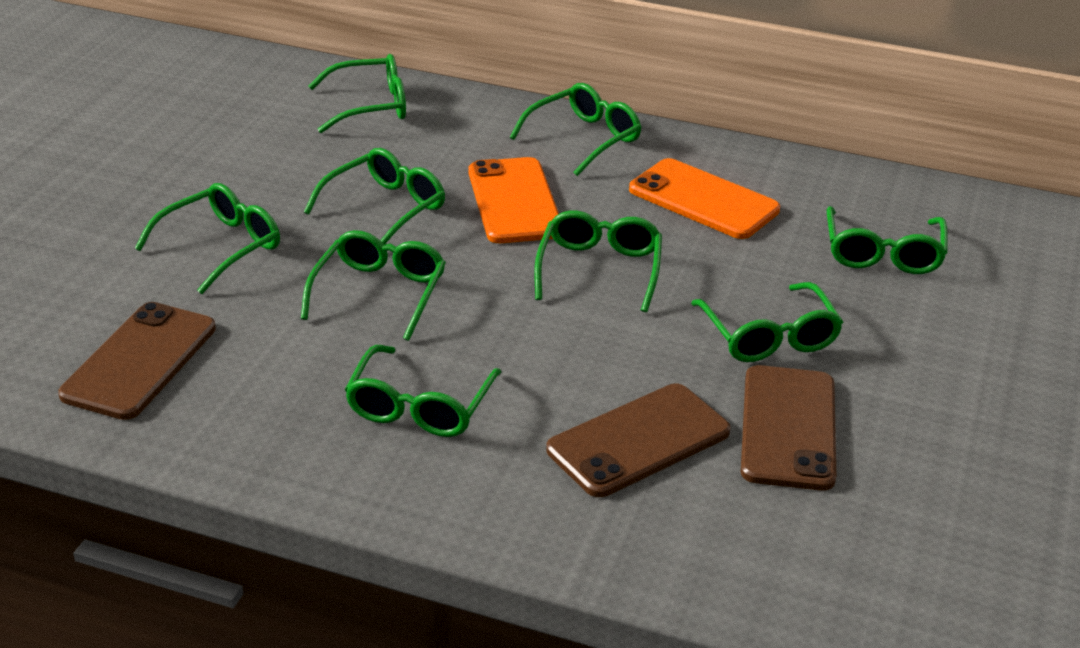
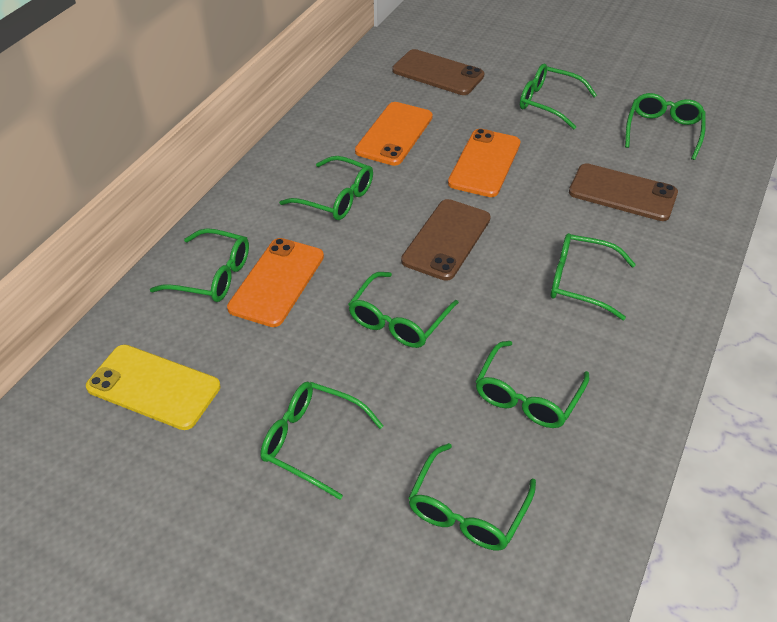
orange phone: [468,157,559,243] [629,158,780,239] = 2 -> [227,238,324,327] [355,102,433,166] [448,129,520,197] = 3
yellow phone: none = 0 -> [86,345,221,430] = 1

